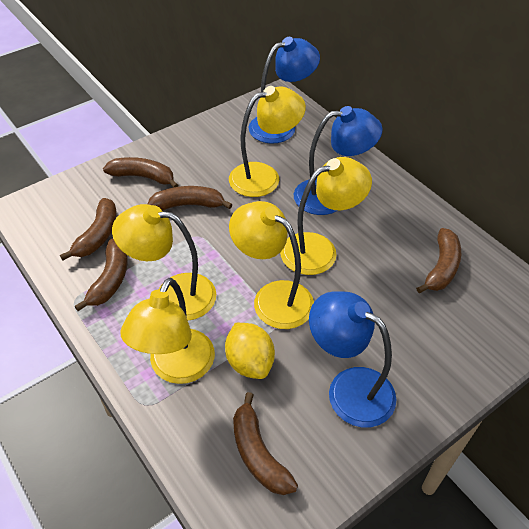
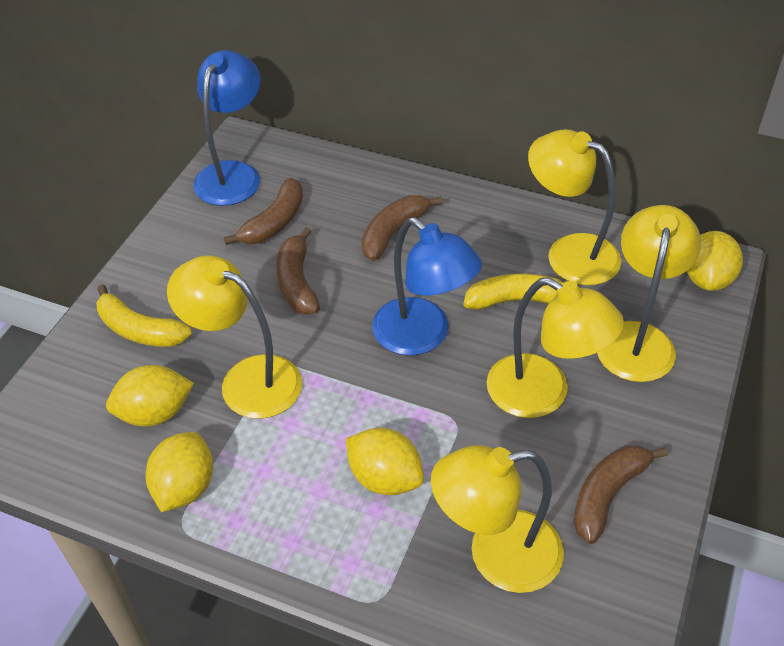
blue lamp: [248,37,320,144] [294,106,383,215] [309,291,396,428] = 3 -> [193,50,261,206] [372,217,482,356] = 2
brown banana: [60,198,117,261] [74,239,128,311] [103,157,179,187] [148,186,233,211] [233,392,298,495] [416,228,461,293] = 6 -> [224,178,303,245] [276,227,320,314] [362,195,443,261] [573,445,668,544] = 4
yellow banana: none = 0 -> [96,284,192,347] [463,273,563,310] = 2
yellow lemon: [225,323,275,379] = 1 -> [106,365,194,427] [146,431,213,512] [346,428,424,495] [687,231,743,291] = 4

